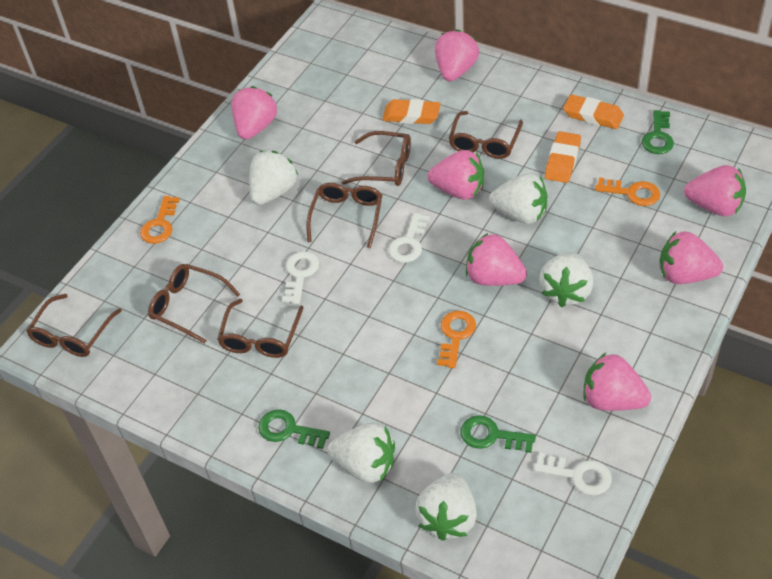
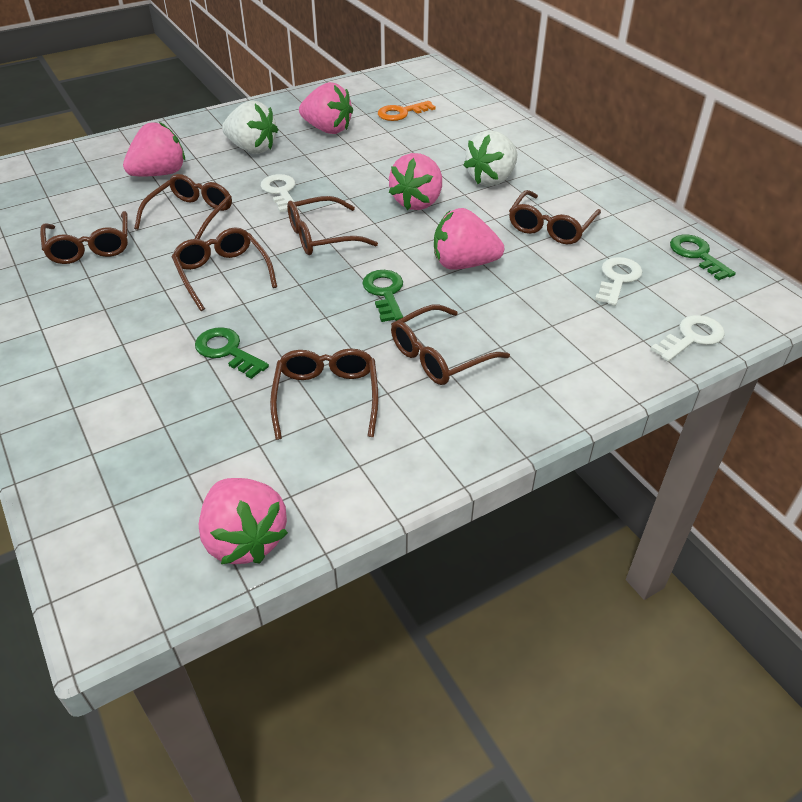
brown glasses: [27,294,122,357] [148,264,240,344] [217,299,304,358] [306,183,382,248] [341,131,411,186] [449,111,523,159] = 6 -> [40,211,128,264] [134,174,232,239] [172,227,277,311] [270,348,378,440] [287,196,378,255] [391,304,510,385] [509,190,601,244] = 7
orange eraser: [382,99,441,124] [545,131,581,183] [563,94,624,129] = 3 -> none = 0
orange key: [140,196,180,244] [437,311,476,368] [595,177,660,206] = 3 -> [378,101,436,121] = 1
pink strawberry: [232,86,277,140] [428,150,484,199] [435,29,479,81] [466,233,527,286] [583,352,651,411] [660,231,723,284] [684,165,746,216] = 7 -> [123,122,185,176] [199,478,288,564] [299,82,353,134] [389,153,442,210] [434,208,504,270] = 5
white strawberry: [249,151,298,205] [327,423,395,483] [415,473,477,541] [489,173,547,224] [539,252,593,307] = 5 -> [222,100,278,154] [463,130,517,186] = 2

